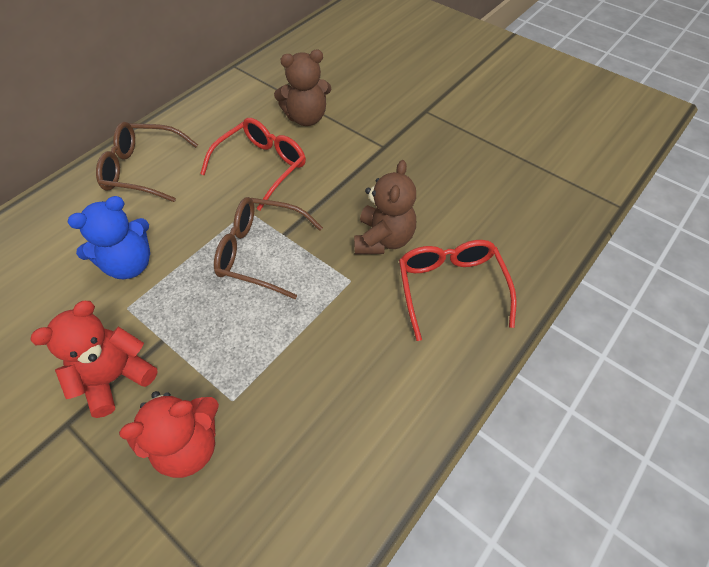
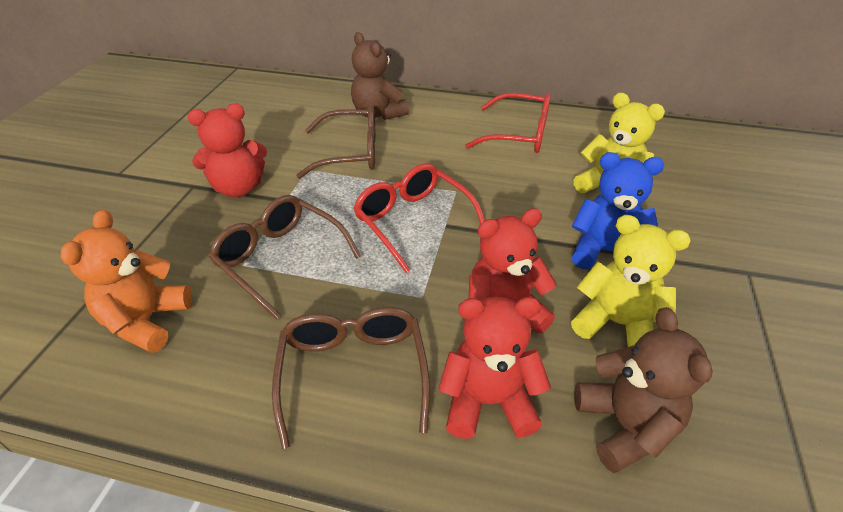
brown glasses: [96,122,198,202] [214,197,323,299] = 2 -> [209,195,361,320] [272,307,430,449] [296,106,376,179] = 3
orange teddy bear: none = 0 -> [61,210,192,353] = 1
red teddy bear: [30,301,158,418] [119,391,219,478] = 2 -> [188,103,267,197] [438,297,551,439] [469,208,557,333] = 3
yellow teddy bear: none = 0 -> [571,215,691,347] [574,93,665,193] = 2

